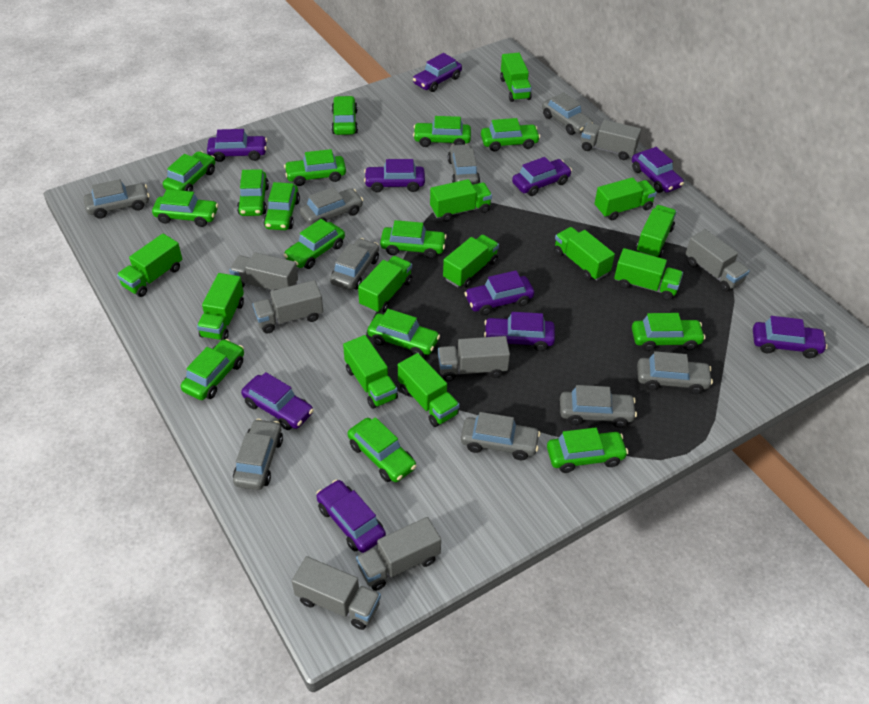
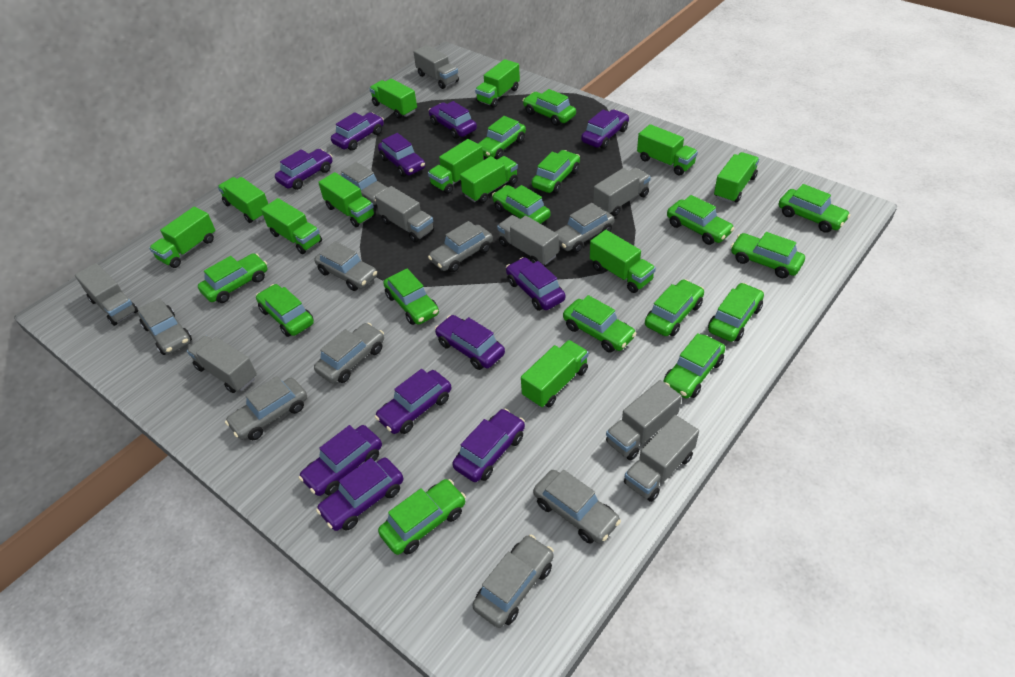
grey truck: [229,252,298,290] [252,280,323,334] [292,556,381,630] [356,517,441,591] [438,336,510,381] [581,120,641,160] [686,229,750,292] = 7 -> [75,263,138,326] [187,336,257,393] [375,186,434,242] [413,45,459,89] [497,215,559,265] [593,167,651,216] [606,380,682,461] [624,415,699,502] = 8
purple car: [207,129,267,162] [241,372,314,430] [316,479,386,553] [364,159,425,192] [413,53,462,92] [464,270,534,315] [484,312,555,351] [512,157,572,196] [632,147,684,193] [753,316,828,358] = 10 -> [275,149,332,190] [299,425,382,496] [316,458,404,531] [331,112,384,151] [375,369,451,434] [378,133,425,177] [428,101,477,139] [435,315,505,370] [452,408,525,482] [506,257,565,311] [581,109,629,149] = 11

